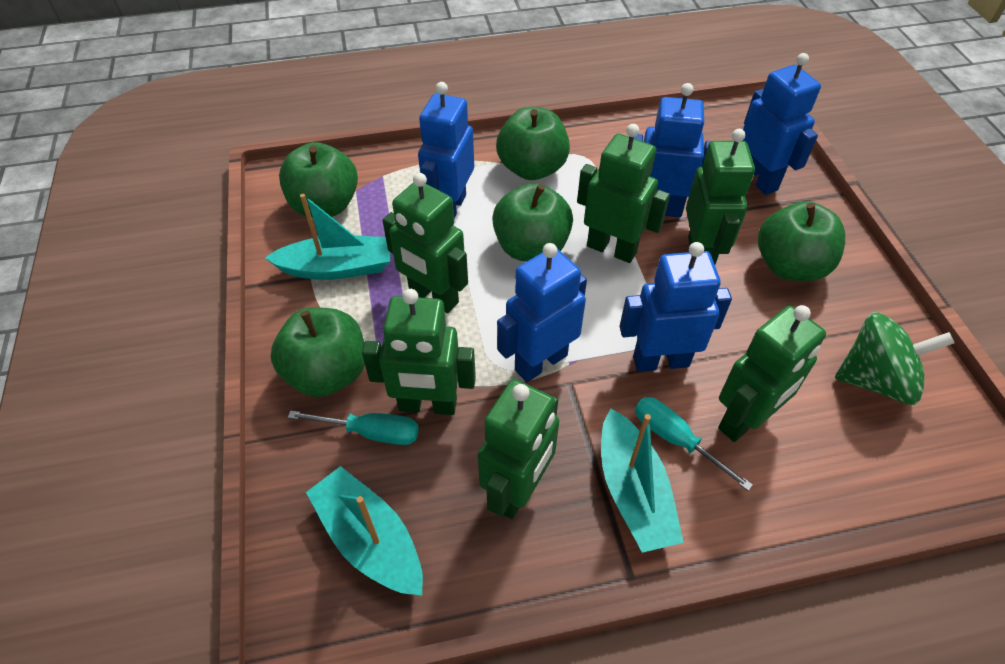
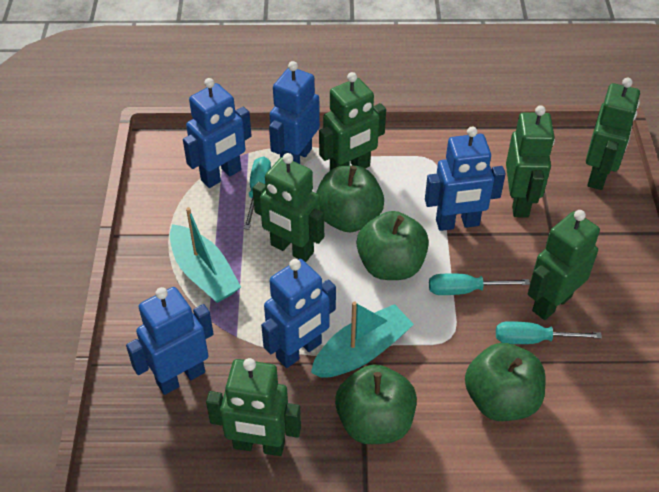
green apple: [271,307,365,397] [279,142,358,218] [492,183,573,262] [496,107,570,180] [758,201,845,281] = 5 -> [316,166,384,232] [335,364,417,444] [357,211,429,280] [465,343,545,421] = 4
green spinning top: [835,312,955,405] = 1 -> none = 0
turquoise boat: [265,194,390,280] [306,466,423,595] [601,408,684,553] = 3 -> [170,207,241,303] [311,301,414,378] = 2
turquoise screwdriver: [288,411,419,445] [635,397,753,491] = 2 -> [243,156,271,230] [429,273,530,295] [496,321,602,344] = 3

